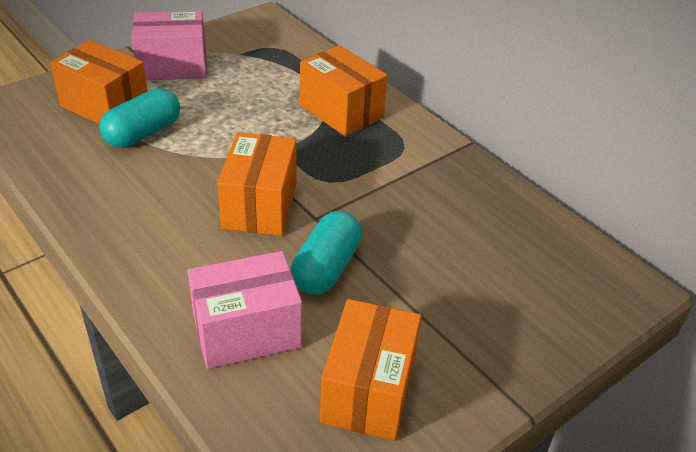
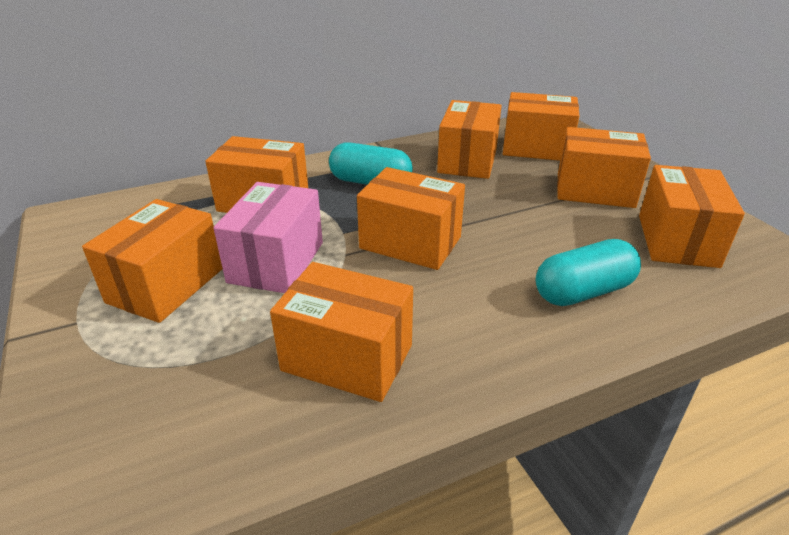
orange box: [50,40,148,124] [217,132,297,236] [300,45,388,137] [320,299,421,440] = 4 -> [82,199,223,323] [205,136,308,213] [270,262,413,402] [357,167,465,270] [437,100,502,179] [503,92,579,161] [557,127,651,208] [639,165,745,268] = 8
pink box: [132,11,207,80] [188,251,302,369] = 2 -> [214,182,323,293] = 1

